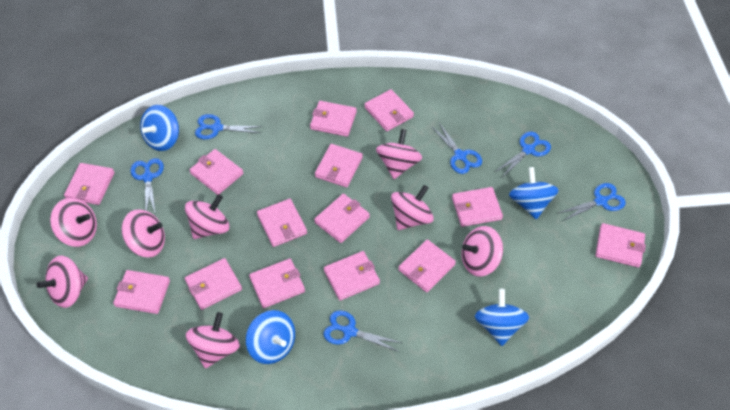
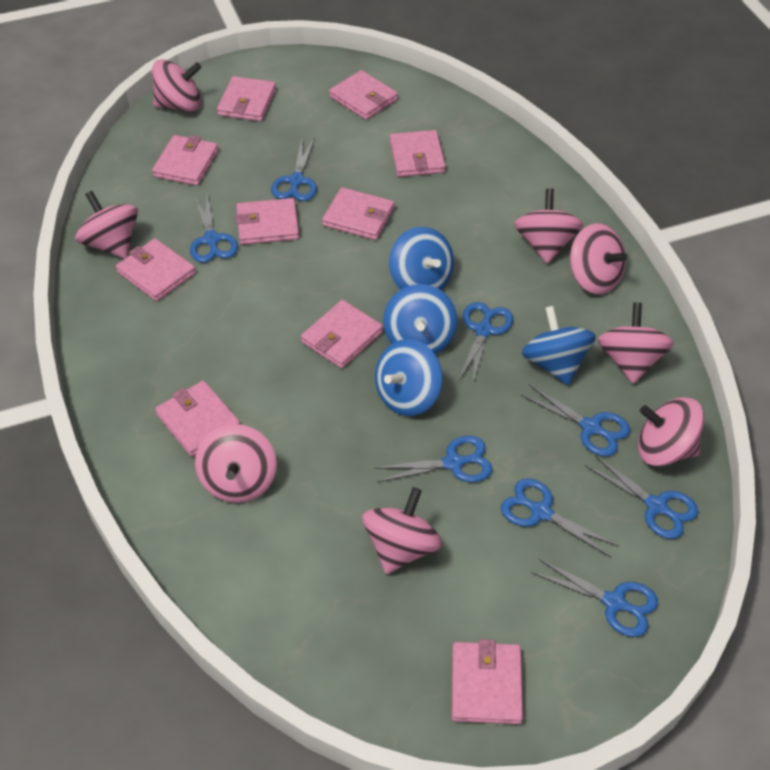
blue scissors: [130,158,164,215] [195,114,263,139] [323,310,402,352] [431,123,482,174] [495,132,551,177] [559,183,626,221] = 6 -> [190,195,238,263] [271,138,317,201] [374,436,492,482] [458,302,513,383] [501,478,618,557] [521,385,630,456] [531,558,658,637] [585,455,698,539] = 8
pink wallet: [64,163,115,205] [113,270,170,314] [185,258,242,310] [189,149,243,195] [249,259,305,308] [257,199,307,247] [310,101,357,137] [314,194,370,243] [315,144,363,187] [324,251,380,301] [364,89,414,131] [398,239,456,292] [452,187,503,227] [595,223,646,268] = 14 -> [116,238,196,301] [152,135,219,186] [155,381,240,457] [217,76,276,121] [235,198,299,245] [301,300,383,368] [322,187,394,240] [329,70,398,120] [390,130,446,177] [452,639,523,724] = 10

